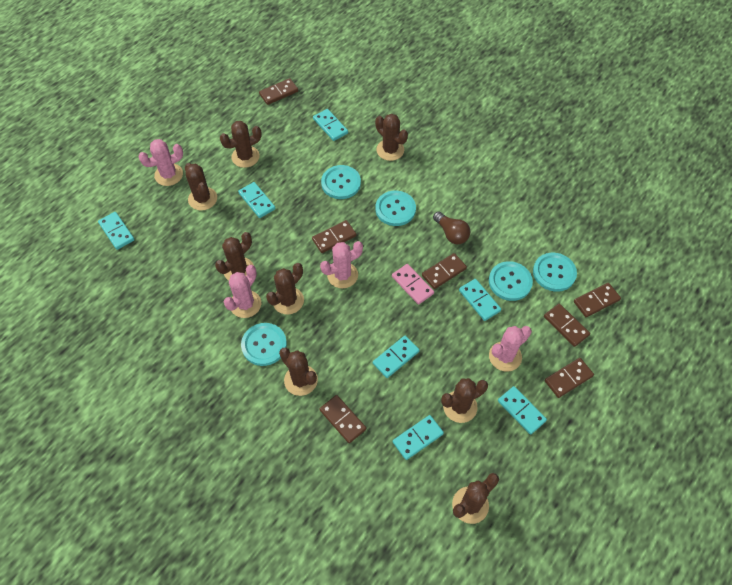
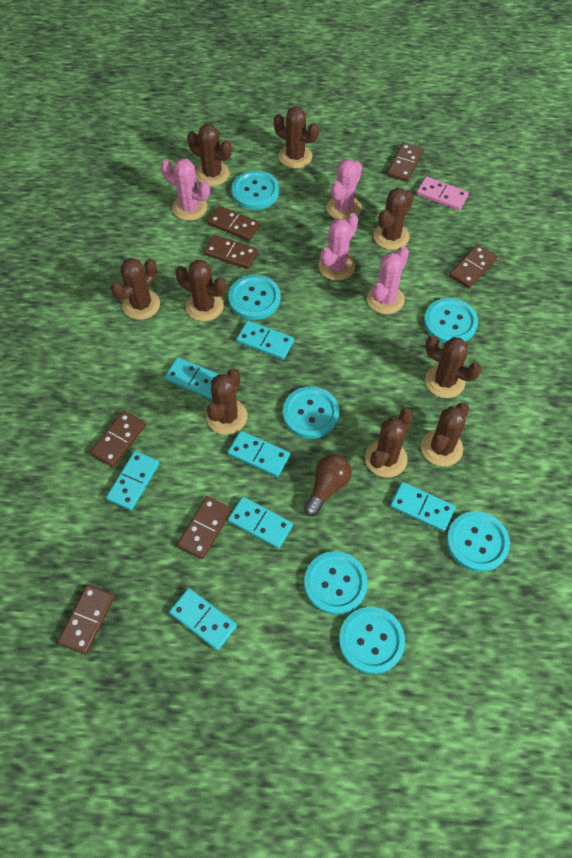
brown cactus: [185,163,217,211] [215,232,254,281] [220,121,262,168] [266,263,304,315] [279,347,318,396] [375,114,408,161] [441,378,488,423] [452,473,499,524] = 8 -> [110,258,160,320] [175,260,227,321] [187,124,231,186] [207,368,247,434] [274,106,319,169] [365,408,413,478] [373,188,414,250] [421,403,469,466] [425,335,482,398] = 9
turquoise button: [241,323,287,366] [321,165,361,199] [375,191,416,226] [489,261,533,301] [533,253,577,292] = 5 -> [228,275,281,320] [231,170,279,210] [283,386,340,439] [304,551,368,615] [339,607,405,674] [424,298,478,343] [447,511,510,572] = 7

